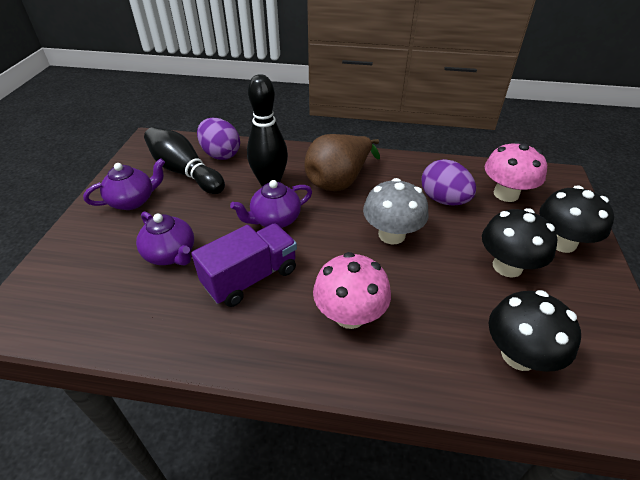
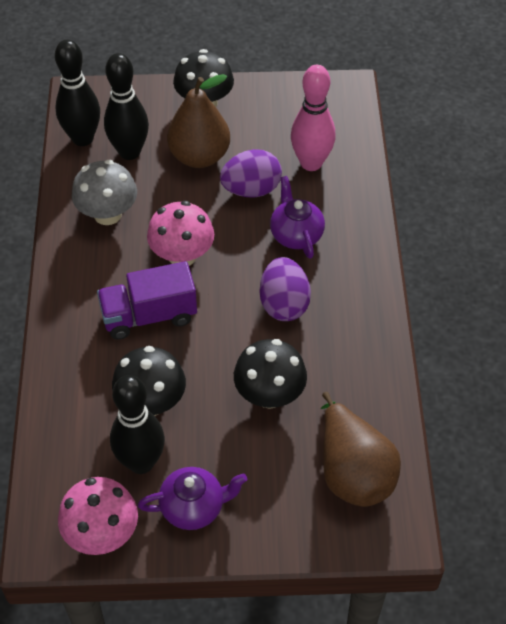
black bowling pin: [144,127,225,194] [247,74,288,187] = 2 -> [55,40,100,146] [104,53,149,160] [110,375,165,474] = 3
brown pear: [304,134,380,191] = 1 -> [167,74,230,168] [321,392,401,507] = 2
pink bowling pin: none = 0 -> [291,65,336,171] = 1
purple teapot: [83,158,165,210] [136,211,194,265] [230,180,312,228] = 3 -> [138,467,247,530] [270,176,325,259] = 2

